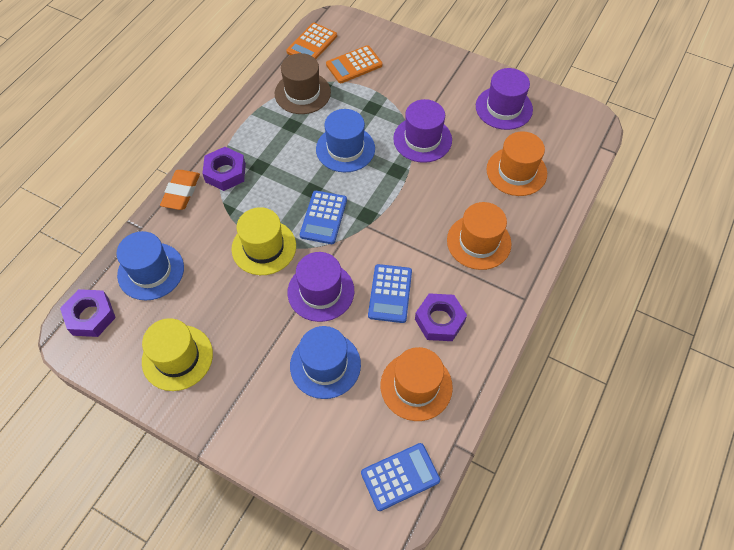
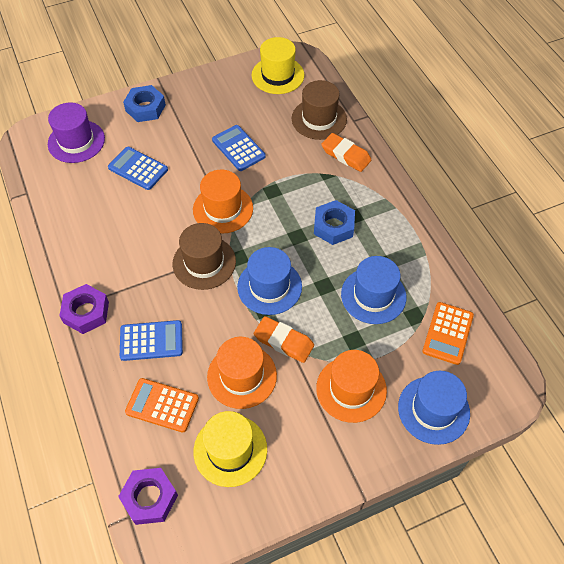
blue nut: none = 0 -> [123,85,166,122] [314,200,355,245] = 2
brown hat: [275,53,331,114] = 1 -> [173,223,236,290] [292,80,347,140] = 2
orange eraser: [160,170,200,210] = 1 -> [254,316,314,363] [321,133,371,172] = 2
purple hat: [287,252,354,322] [393,99,452,163] [476,68,533,130] = 3 -> [48,102,105,163] = 1
purple nut: [60,289,116,337] [202,147,246,191] [415,293,467,341] = 3 -> [59,284,109,334] [118,468,178,525] = 2

